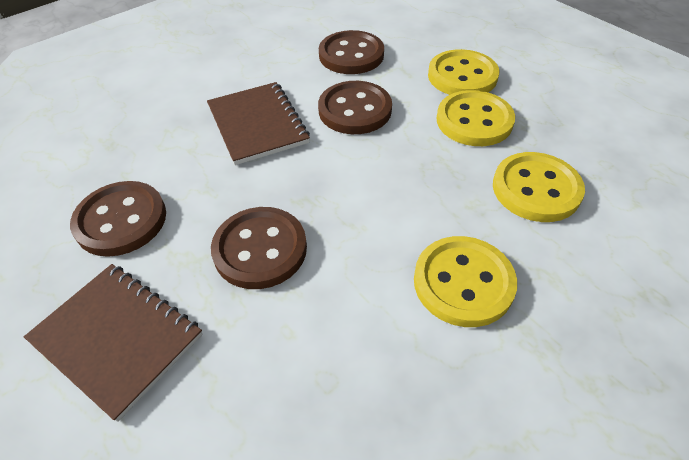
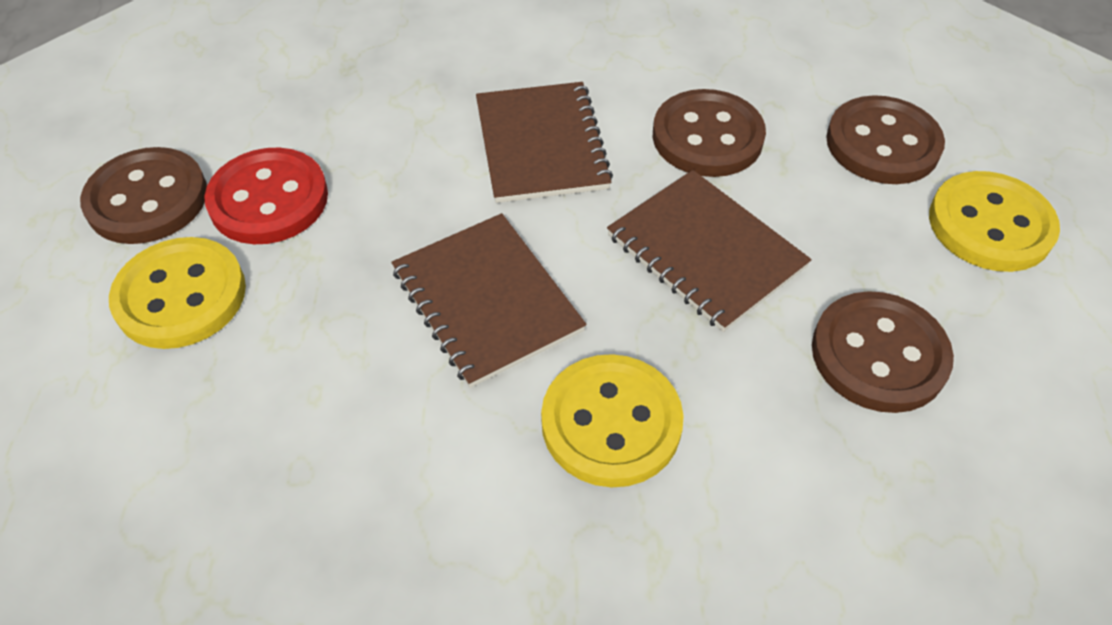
brown notebook: [24,264,203,422] [207,82,310,165] = 2 -> [391,213,586,388] [476,82,613,203] [607,170,811,332] = 3
red button: none = 0 -> [204,148,328,244] = 1
yellow button: [414,236,517,327] [428,49,499,95] [437,90,515,146] [493,152,585,222] = 4 -> [109,237,246,349] [541,354,684,487] [929,171,1060,272] = 3

